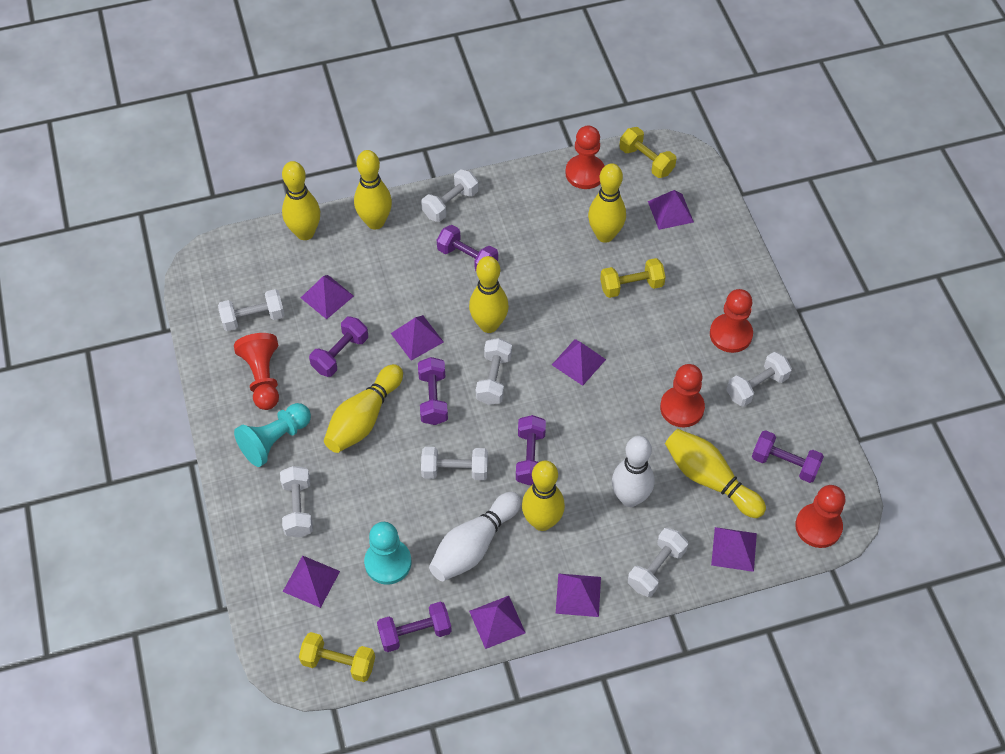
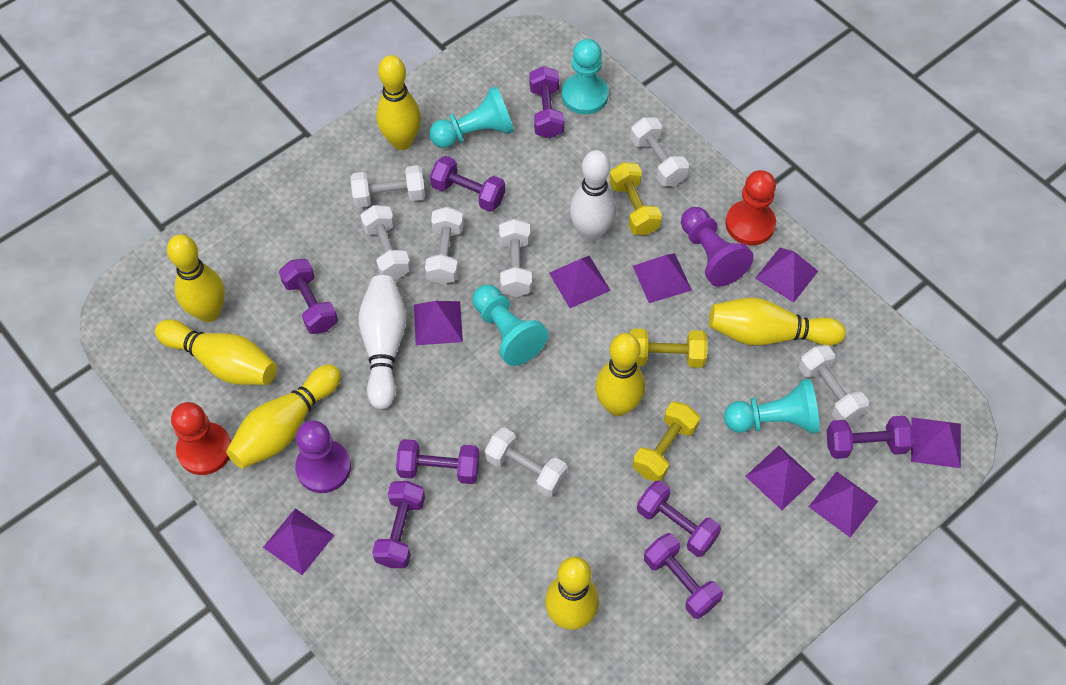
purple dumbbell: [309,316,368,377] [377,602,452,652] [418,357,448,425] [437,225,498,271] [516,415,546,485] [752,430,824,483] = 6 -> [279,259,338,334] [372,481,425,568] [396,439,480,484] [430,156,505,212] [530,66,564,138] [637,481,721,557] [644,533,723,619] [827,416,913,459] = 8
purple pawn: none = 0 -> [295,420,351,493] [681,207,754,287] = 2
red pawn: [234,333,279,410] [565,125,605,189] [660,364,705,427] [710,289,753,353] [795,485,845,548] = 5 -> [171,402,231,475] [726,170,776,245] = 2
turquoise pawn: [234,403,311,467] [364,522,411,585] = 2 -> [429,86,514,148] [472,285,548,366] [562,39,609,115] [724,379,820,434] = 4

